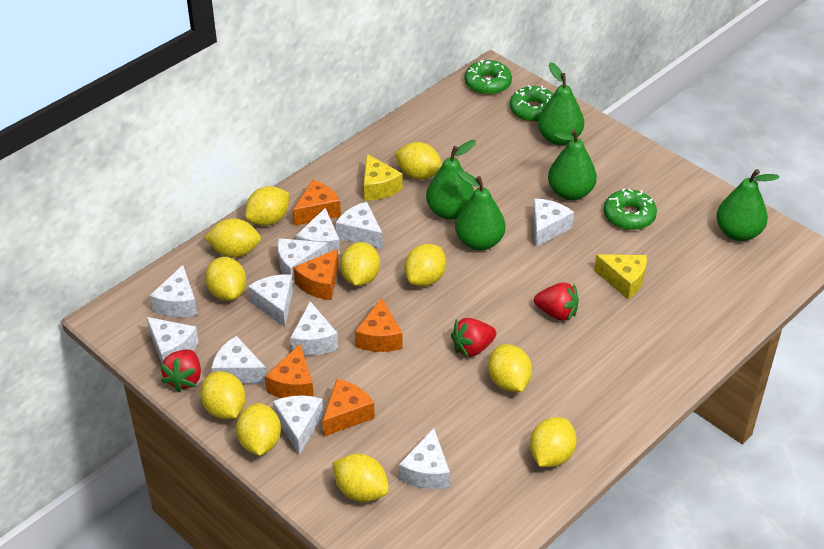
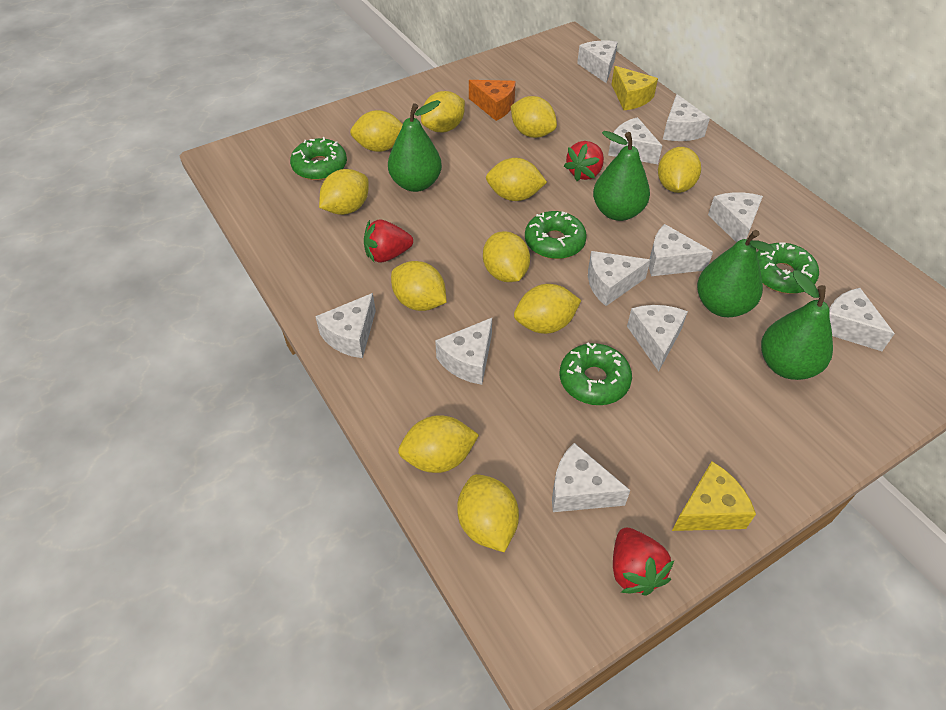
green donut: [464,60,512,95] [510,85,553,122] [604,188,657,230] = 3 -> [290,137,347,180] [525,211,587,259] [560,342,632,405] [757,242,819,294] = 4
green pear: [426,140,476,220] [455,170,505,251] [538,62,584,145] [548,129,597,200] [716,169,780,241] = 5 -> [388,100,442,192] [593,131,650,221] [697,230,775,317] [761,270,833,380] = 4
orange cheese: [265,344,314,398] [293,180,341,226] [293,249,339,300] [322,379,375,437] [355,298,403,352] = 5 -> [469,80,516,121] = 1

